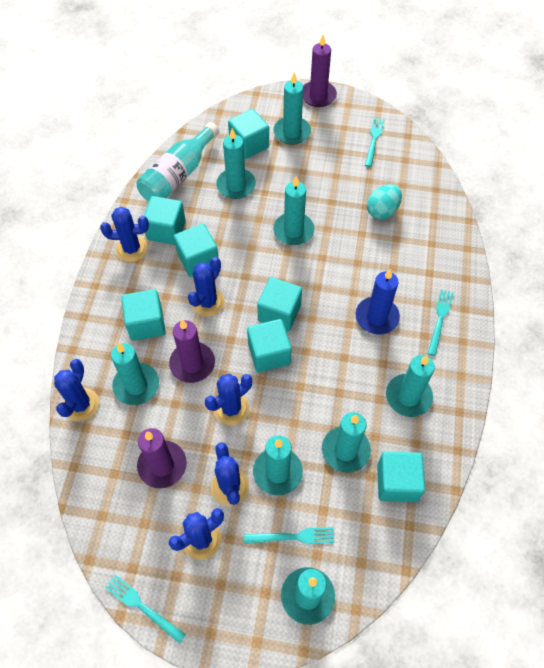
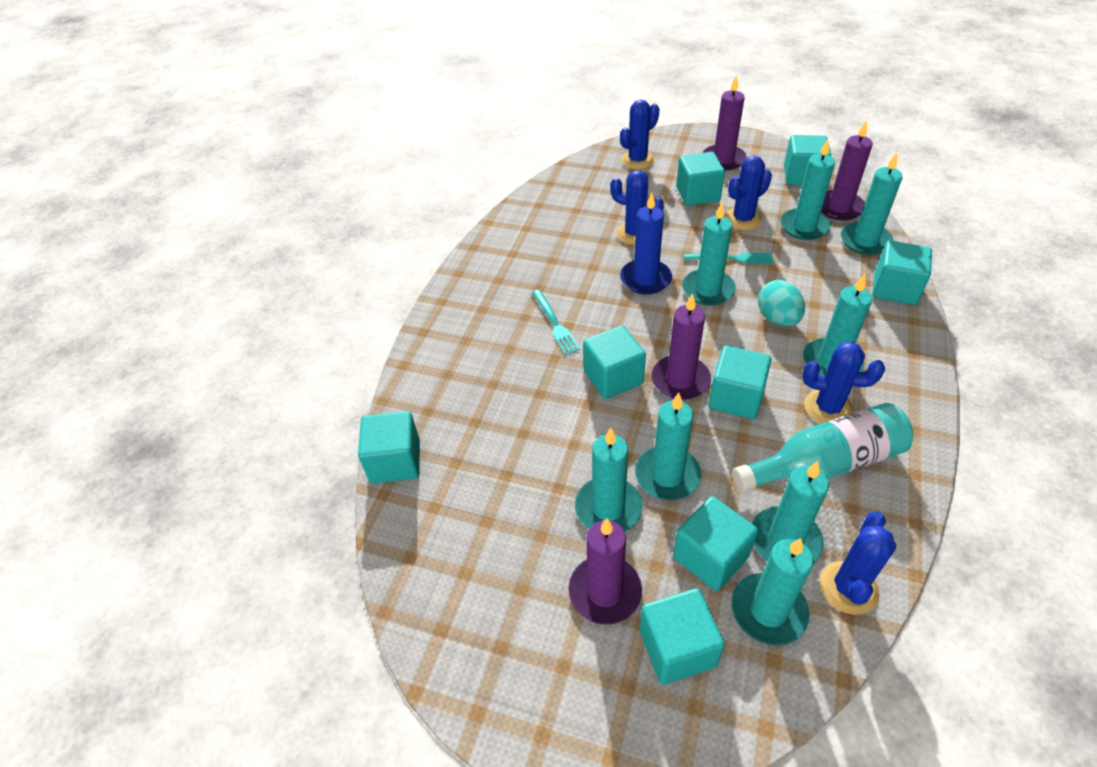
blue cactus: [54,359,99,421] [100,207,149,262] [169,508,224,560] [188,257,225,316] [205,374,252,425] [211,442,249,506] = 6 -> [610,170,664,245] [620,99,659,169] [725,156,772,230] [802,342,885,424] [820,512,896,615] = 5
purple candle: [137,428,187,488] [169,320,215,383] [303,35,337,107] = 3 -> [568,518,642,625] [651,293,711,400] [703,75,747,170] [821,120,873,221] = 4
turquoise cube: [121,289,166,341] [144,196,186,245] [174,224,219,277] [228,109,269,159] [247,319,292,372] [257,277,302,331] [377,452,425,502] = 7 -> [358,411,420,484] [583,325,646,399] [639,588,725,685] [673,496,758,591] [676,152,725,206] [708,346,772,419] [784,135,831,185] [872,241,932,305] = 8
turquoise fork: [105,575,186,644] [244,527,335,544] [365,117,385,167] [428,289,454,356] = 4 -> [532,290,580,355] [683,253,774,264] = 2

